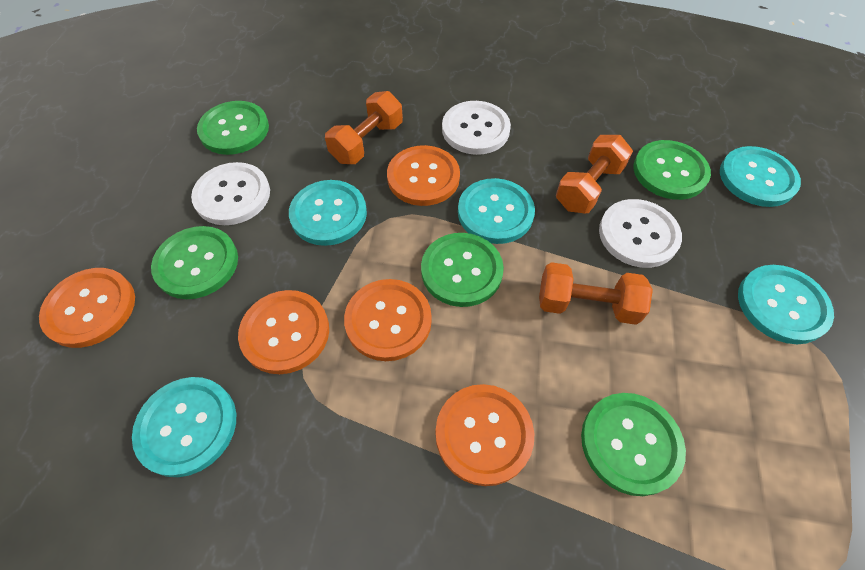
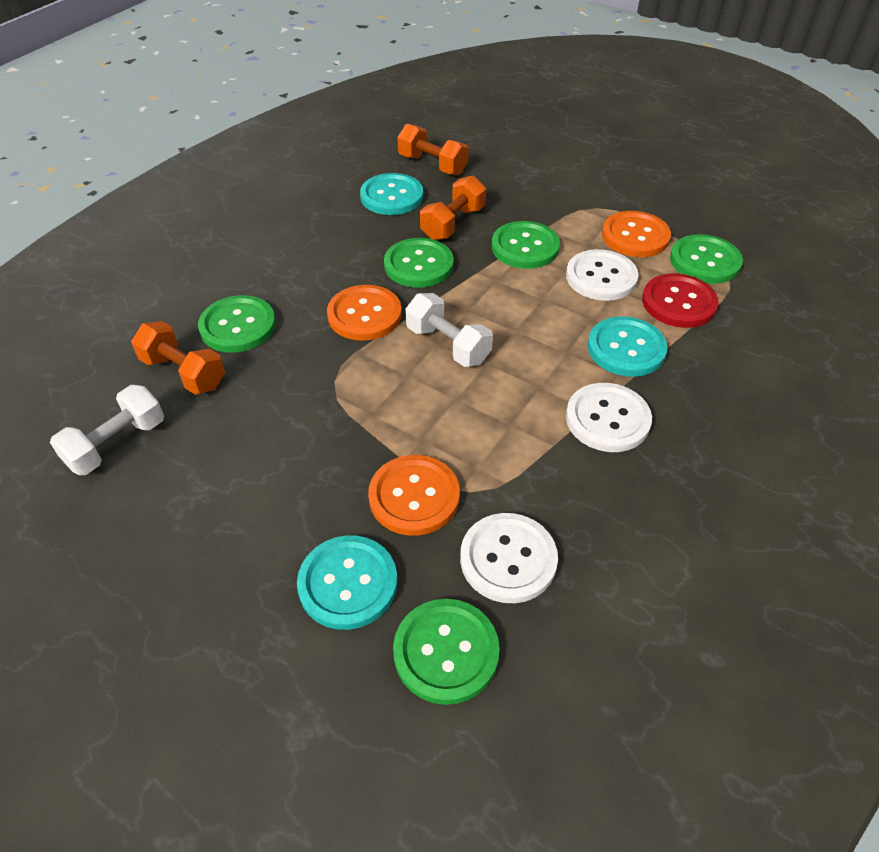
orange button: [39,268,135,348] [238,290,329,374] [344,279,432,361] [387,145,460,206] [435,384,534,486] = 5 -> [327,285,402,341] [368,455,460,536] [602,211,671,257] = 3
red button: none = 0 -> [642,273,719,328] = 1
turquoise button: [132,377,236,477] [289,180,367,246] [458,178,535,244] [720,146,801,207] [738,265,834,344] = 5 -> [297,535,397,630] [360,173,423,215] [588,316,668,377] = 3
white dumbbell: none = 0 -> [50,385,164,475] [405,293,493,367] = 2

